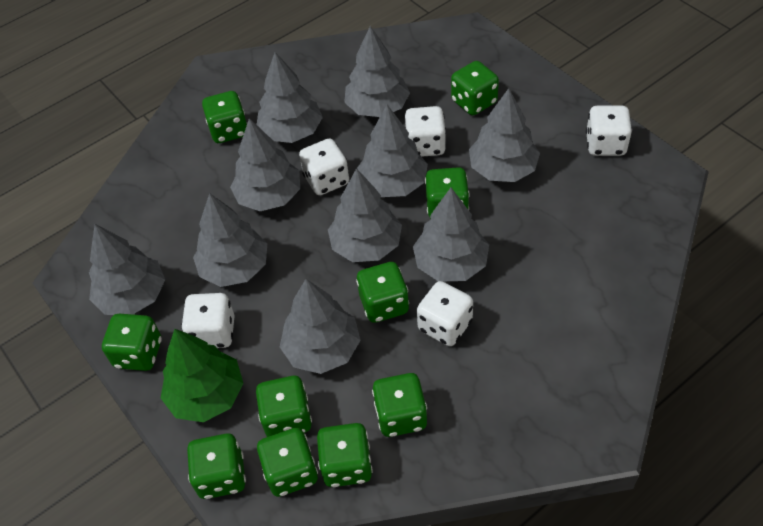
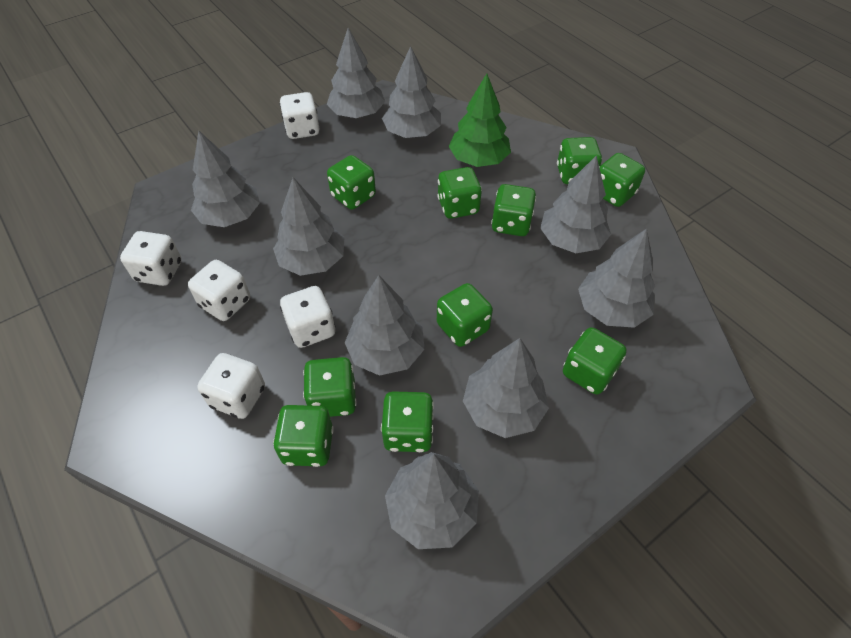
grey tree: [89,224,165,315] [193,193,267,287] [230,118,300,211] [256,52,323,143] [280,279,361,374] [328,168,402,262] [344,26,410,117] [357,105,428,197] [413,188,489,281] [469,88,540,182] = 10 -> [191,131,260,227] [273,177,345,276] [327,28,385,118] [345,275,425,376] [382,46,441,138] [385,452,479,549] [463,338,549,438] [540,156,611,253] [578,228,655,328] = 9

